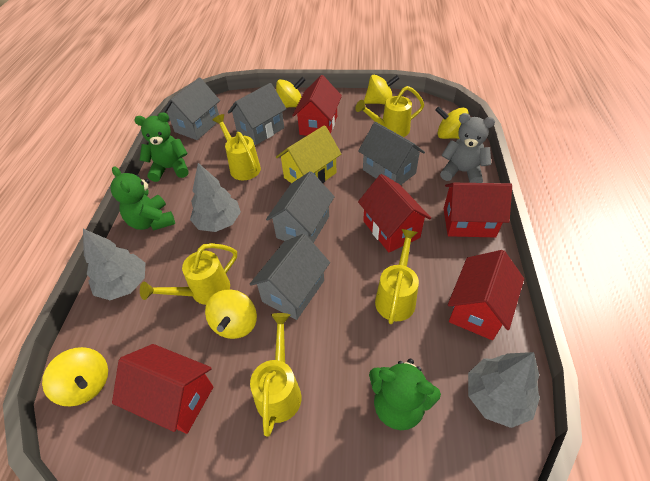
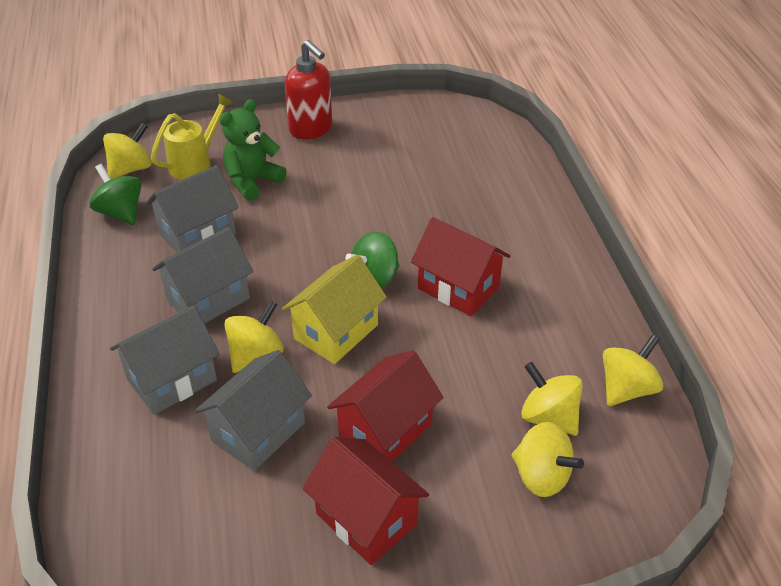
green spinning top: none = 0 -> [90,164,142,225] [346,232,399,289] = 2
green teddy bear: [110,166,175,231] [134,112,188,182] [369,359,441,430] = 3 -> [220,99,286,201] = 1
grey house: [163,77,220,140] [228,83,286,145] [250,234,330,320] [266,171,335,243] [358,122,425,185] = 5 -> [110,305,219,415] [145,165,239,253] [152,227,253,324] [195,350,312,471] = 4
grey teddy bear: [440,113,495,183] = 1 -> none = 0
grey tree: [83,229,146,300] [190,163,241,232] [468,352,540,428] = 3 -> none = 0
red house: [112,344,213,434] [292,75,342,136] [358,174,431,253] [444,183,512,237] [448,250,524,340] = 5 -> [303,437,429,565] [327,350,443,462] [411,217,510,316] = 3
red soap dispenser: none = 0 -> [285,40,332,139] = 1
yellow watering can: [140,243,237,305] [213,114,261,180] [250,313,301,437] [355,86,424,137] [375,229,419,324] = 5 -> [151,93,234,180] = 1

